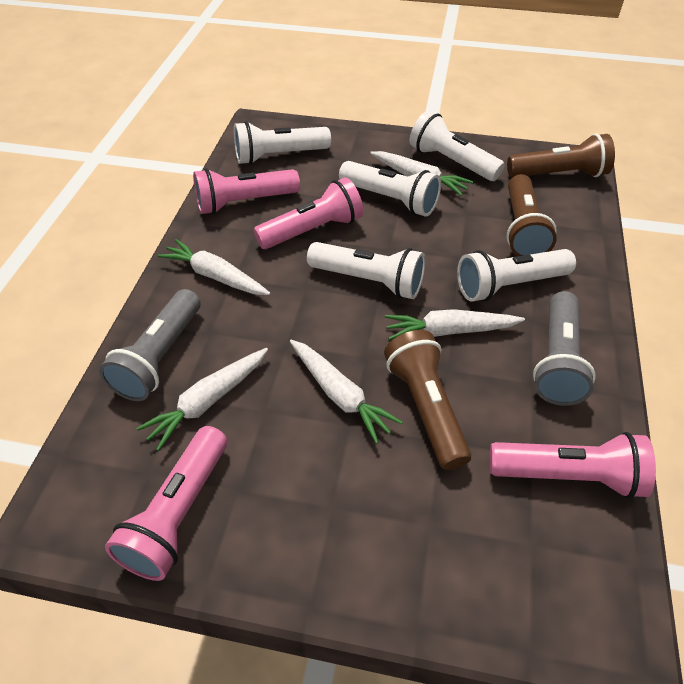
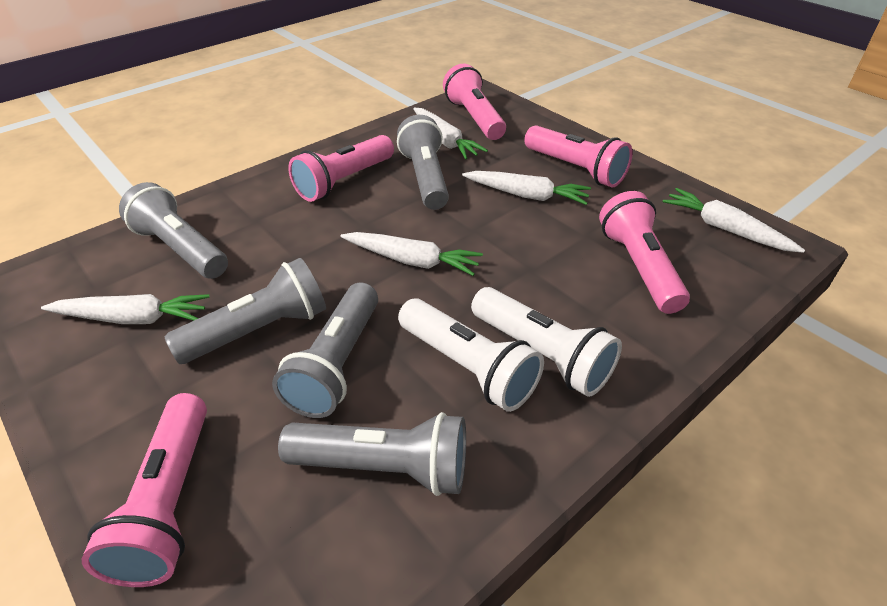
brown flashlight: [384,330,471,470] [506,174,557,256] [507,133,615,178] = 3 -> none = 0
grey flashlight: [99,289,201,401] [533,291,596,406] = 2 -> [119,182,228,279] [165,258,326,364] [272,282,378,418] [278,412,466,496] [397,115,449,210] = 5
pink flashlight: [105,426,227,581] [193,168,300,214] [254,177,363,249] [490,432,656,499] = 4 -> [82,393,207,587] [288,135,394,202] [443,64,506,140] [524,125,633,187] [599,191,690,314] = 5
white flashlight: [234,121,331,165] [307,242,425,299] [339,161,441,217] [409,111,505,181] [457,249,576,302] = 5 -> [398,298,544,412] [471,287,622,397] = 2

